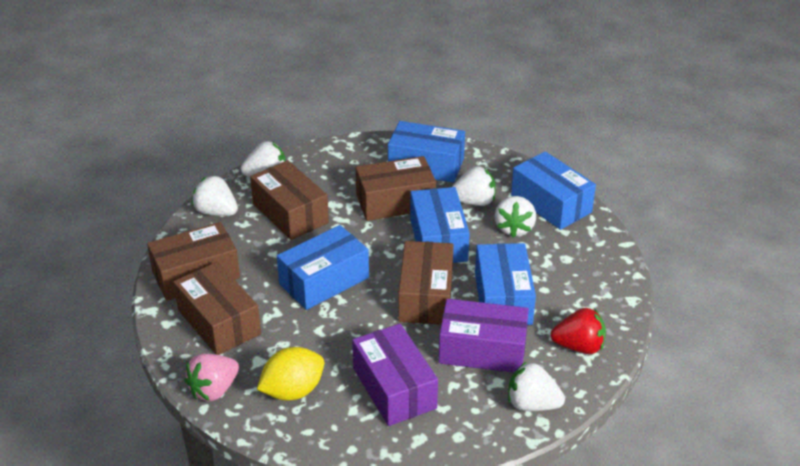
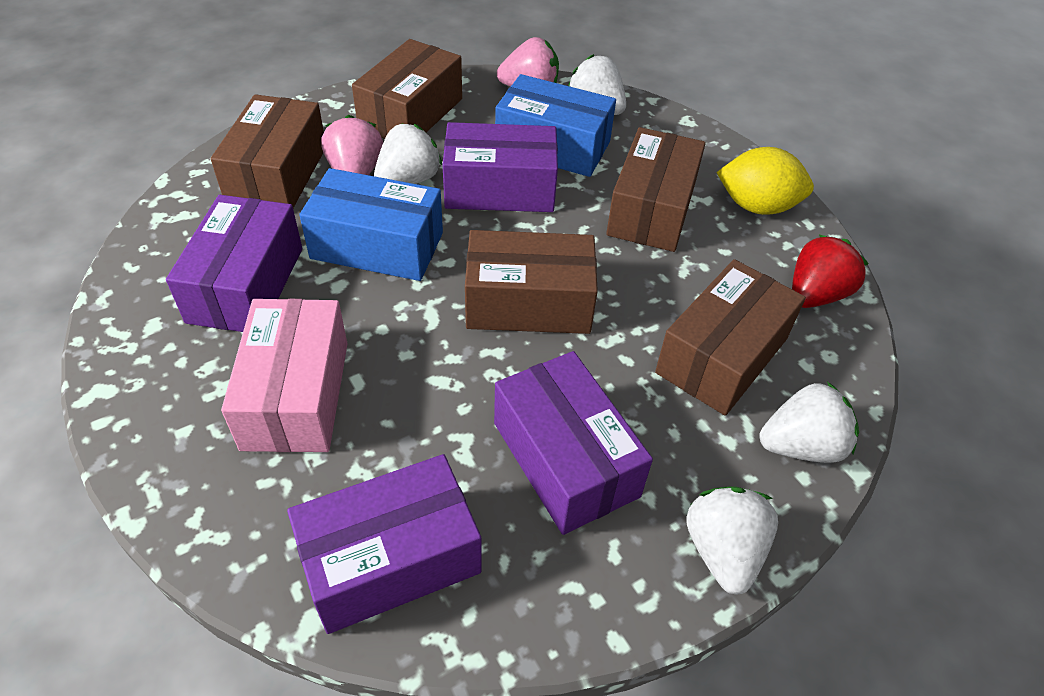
blue box: [277,225,369,310] [388,121,465,183] [410,187,470,263] [475,243,536,325] [511,151,596,230] = 5 -> [299,168,443,281] [495,74,616,177] = 2
pink box: none = 0 -> [221,299,348,452] = 1
pink strawberry: [185,353,239,401] = 1 -> [322,115,383,175] [497,37,559,87] = 2
purple box: [352,324,438,426] [439,299,529,373] = 2 -> [166,195,302,332] [287,454,482,634] [443,122,558,212] [494,351,653,535] = 4
white strawberry: [192,175,238,216] [241,141,286,177] [452,166,496,206] [495,196,536,237] [508,361,565,411] = 5 -> [374,123,442,184] [568,54,626,115] [686,486,778,595] [759,382,859,463] = 4

